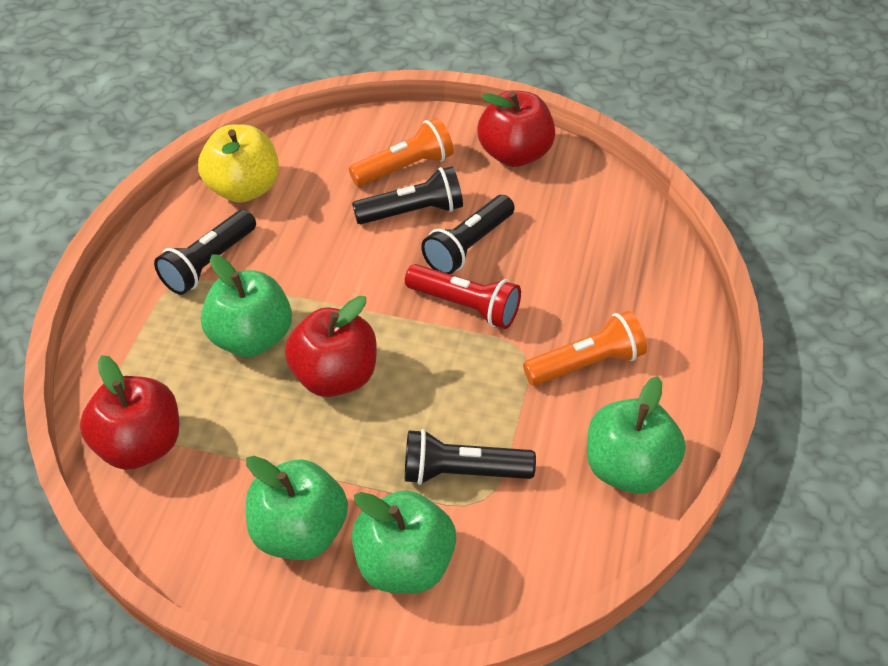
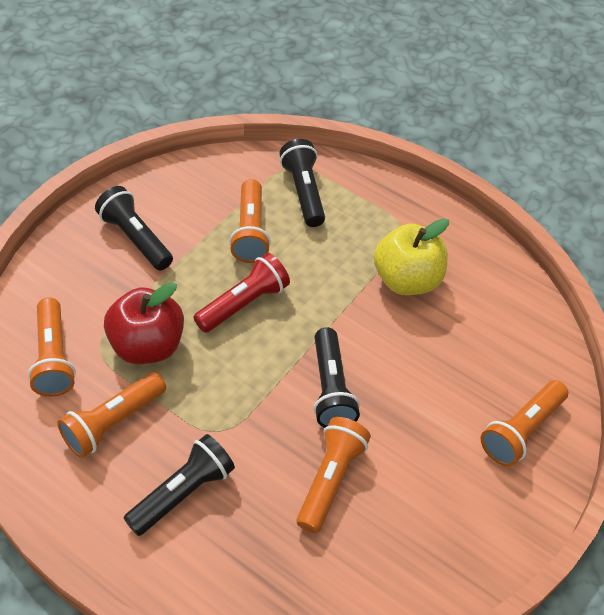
green apple: [201,255,292,357] [246,456,348,560] [352,491,456,594] [587,376,686,494] = 4 -> none = 0
orange flashlight: [349,118,454,187] [523,311,647,386] = 2 -> [28,298,76,397] [57,372,166,458] [229,179,271,263] [296,417,371,533] [481,380,568,467] = 5
red apple: [80,355,180,470] [285,296,377,397] [478,90,555,167] = 3 -> [104,282,184,364] = 1

